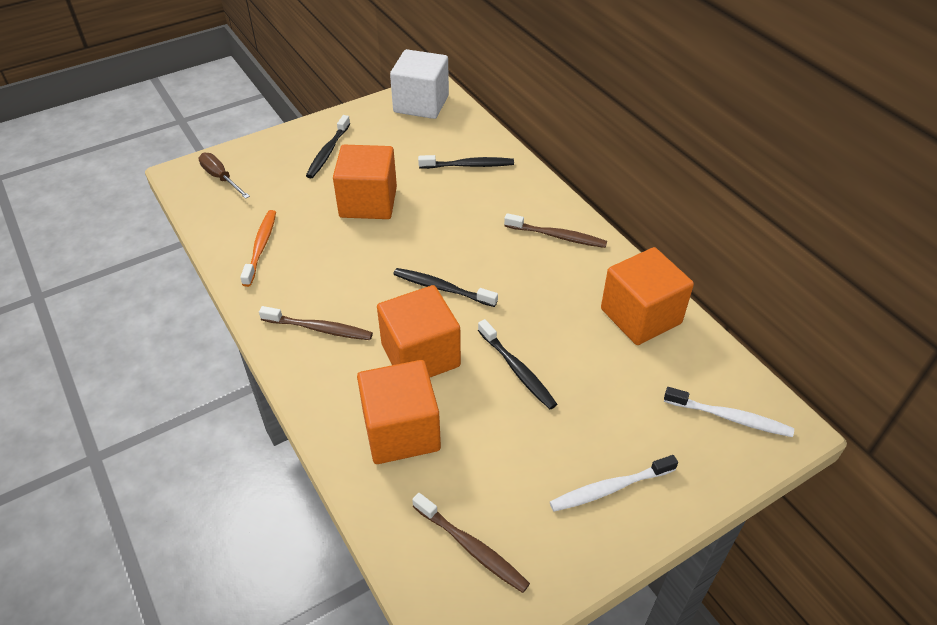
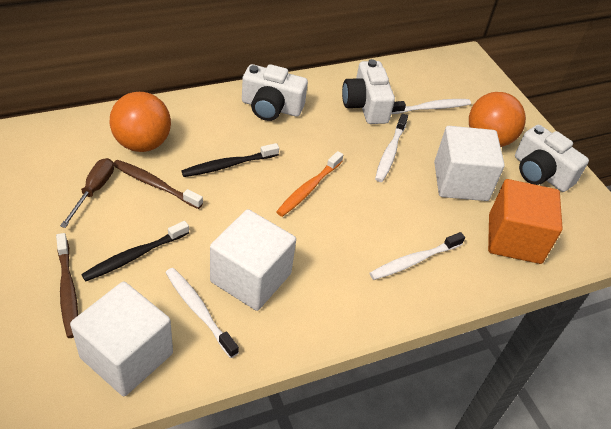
black toothbrush: [306,115,350,178] [393,268,498,307] [418,155,514,169] [478,319,557,409] = 4 -> [81,221,189,282] [181,143,279,177] = 2
brown toothbrush: [259,306,373,340] [412,493,530,593] [504,213,607,248] = 3 -> [56,233,78,338] [113,160,203,209] = 2
orange ball: none = 0 -> [109,92,171,152] [469,92,526,147] = 2
orange cube: [333,145,397,219] [357,360,441,464] [377,285,461,377] [601,247,694,345] = 4 -> [488,179,563,264] = 1
white camera: none = 0 -> [242,64,308,121] [342,59,395,124] [515,125,589,192] = 3
white cube: [390,49,449,119] = 1 -> [70,281,173,396] [210,209,296,311] [434,126,505,201] = 3
white toothbrush: [550,455,678,512] [664,387,794,437] = 2 -> [165,268,239,358] [370,232,465,280] [375,114,408,182] [391,99,471,114] = 4

